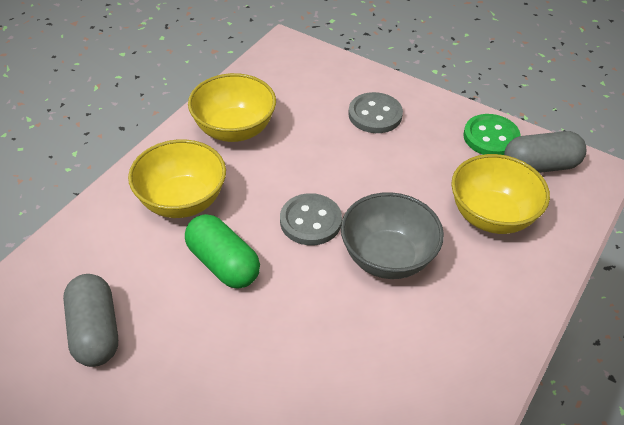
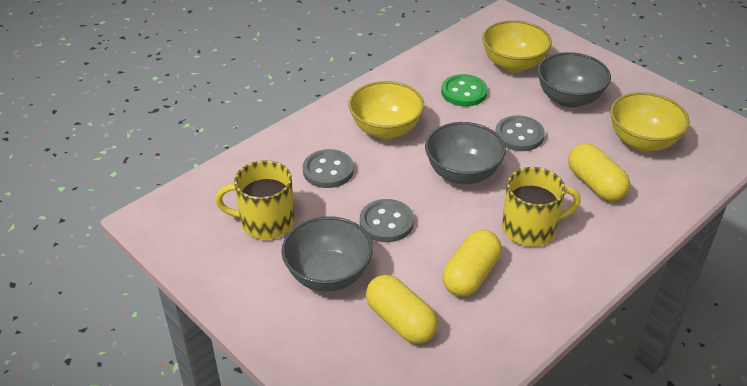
green capsule: [185,214,260,288] = 1 -> none = 0
grey bowl: [341,192,444,279] = 1 -> [281,216,373,292] [425,122,506,184] [537,52,611,108] = 3
grey button: [280,193,342,245] [348,92,403,133] = 2 -> [303,149,354,188] [360,199,414,242] [495,116,545,151] = 3
grey capsule: [63,274,118,367] [504,131,586,173] = 2 -> none = 0
yellow capsule: none = 0 -> [366,275,438,344] [442,230,502,297] [568,143,630,201] = 3
yellow mug: none = 0 -> [215,160,294,239] [502,167,581,247] = 2

